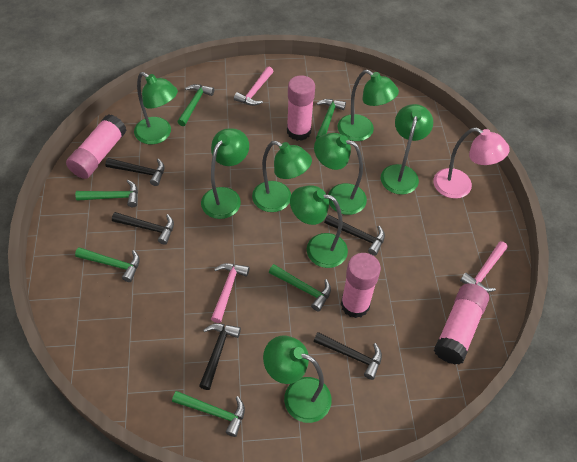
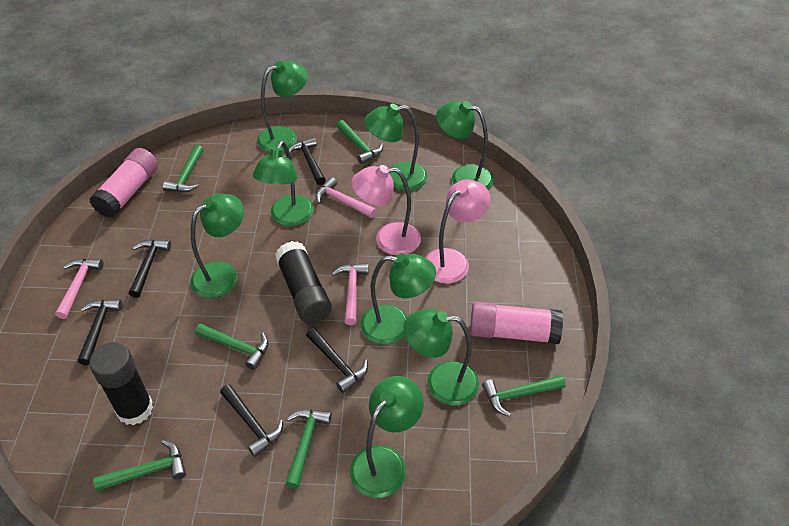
black glue stick: none = 0 -> [89,342,153,425] [275,241,332,323] = 2
pink glue stick: [66,114,127,179] [287,75,315,141] [341,253,381,318] [434,283,489,365] = 4 -> [89,148,158,218] [470,302,563,344] = 2
pink lamp: [433,127,510,199] = 1 -> [351,165,421,255] [425,179,491,284] = 2

